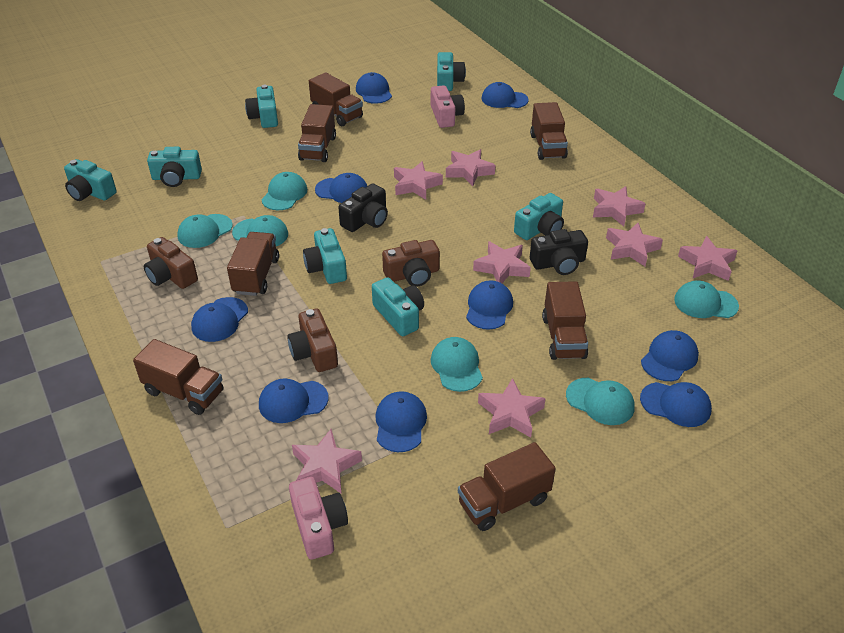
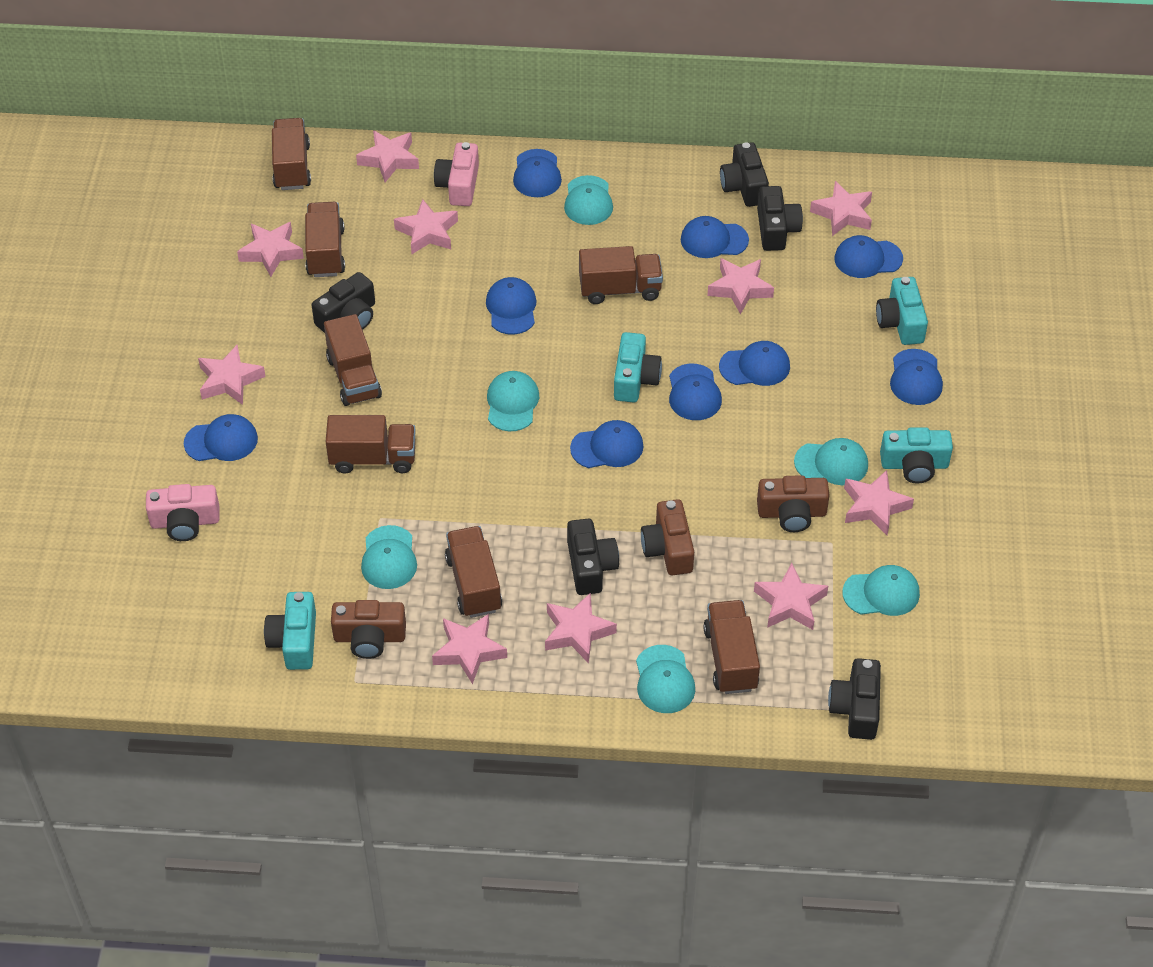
black camera: [338,183,388,232] [530,229,588,275] = 2 -> [312,272,375,333] [567,519,619,595] [720,142,769,207] [757,186,803,251] [828,658,881,740] = 5
pink star: [292,429,362,494] [394,161,443,200] [446,149,495,186] [473,241,531,283] [478,378,546,438] [593,186,646,226] [606,223,663,266] [678,236,738,281] = 8 -> [198,345,266,405] [237,222,304,277] [356,130,419,182] [394,199,458,254] [432,614,507,684] [545,593,617,663] [707,258,774,314] [754,563,828,630] [810,181,872,236] [844,470,914,535] = 10
turquoise camera: [64,159,117,201] [147,147,202,187] [245,85,278,128] [303,228,347,284] [372,277,424,336] [437,52,466,91] [514,193,564,240] = 7 -> [264,592,316,670] [614,332,662,403] [876,277,928,345] [880,427,953,484] = 4

